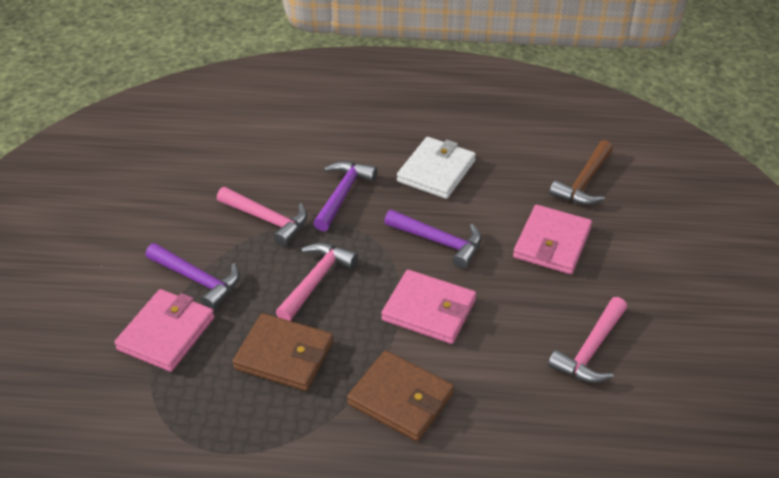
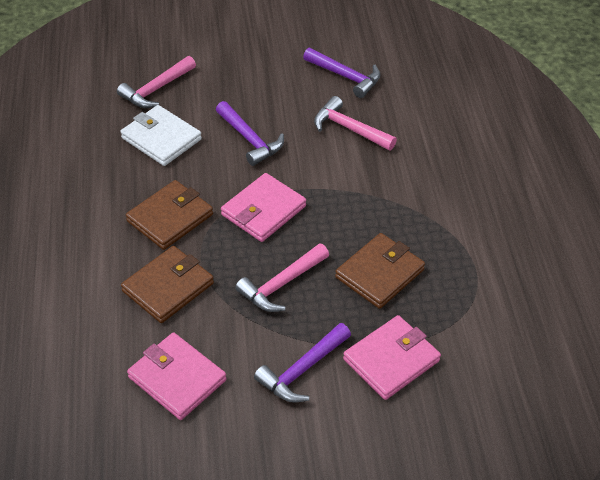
brown hammer: [550,140,613,205] = 1 -> none = 0
brown wallet: [233,313,333,391] [347,350,454,441] = 2 -> [121,246,214,323] [126,180,213,250] [335,233,425,309] = 3

